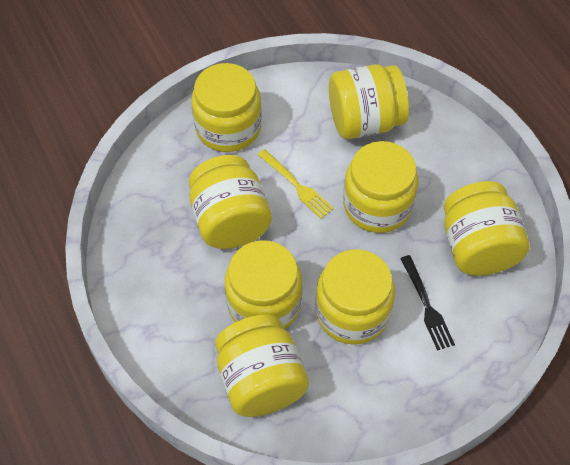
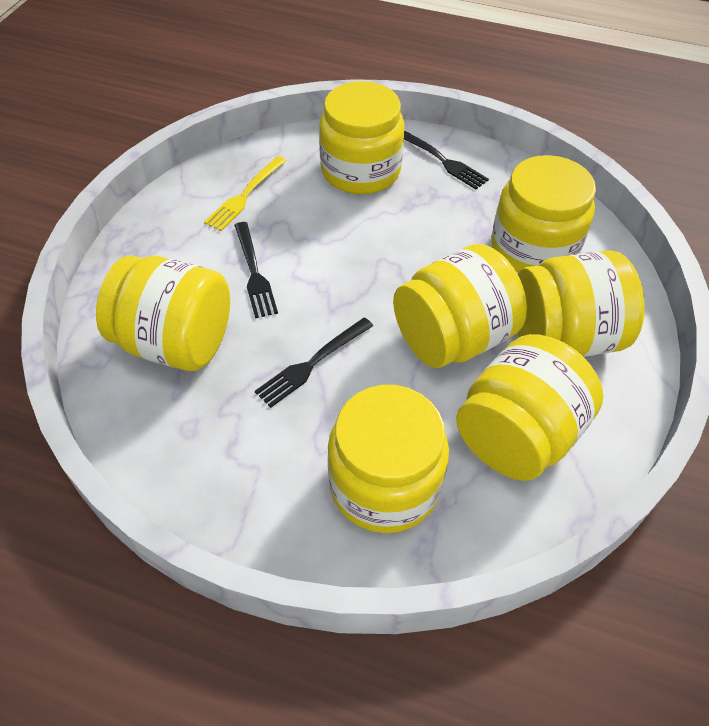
black fork: [400,255,455,351] = 1 -> [234,222,278,318] [255,317,373,408] [404,130,489,189] = 3
yellow jar: [189,155,272,249] [191,63,262,152] [215,314,309,417] [225,240,303,330] [315,249,395,345] [329,64,409,139] [343,141,418,233] [443,181,530,276] = 8 -> [96,256,230,371] [319,81,405,194] [327,385,449,533] [393,244,527,368] [456,334,603,481] [492,155,596,272] [518,250,644,357] = 7

